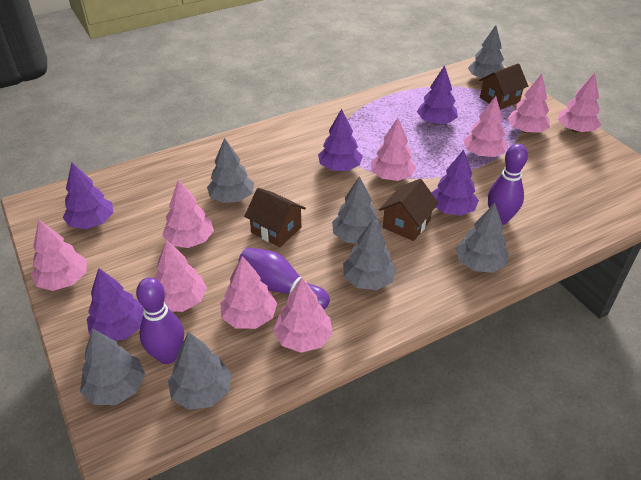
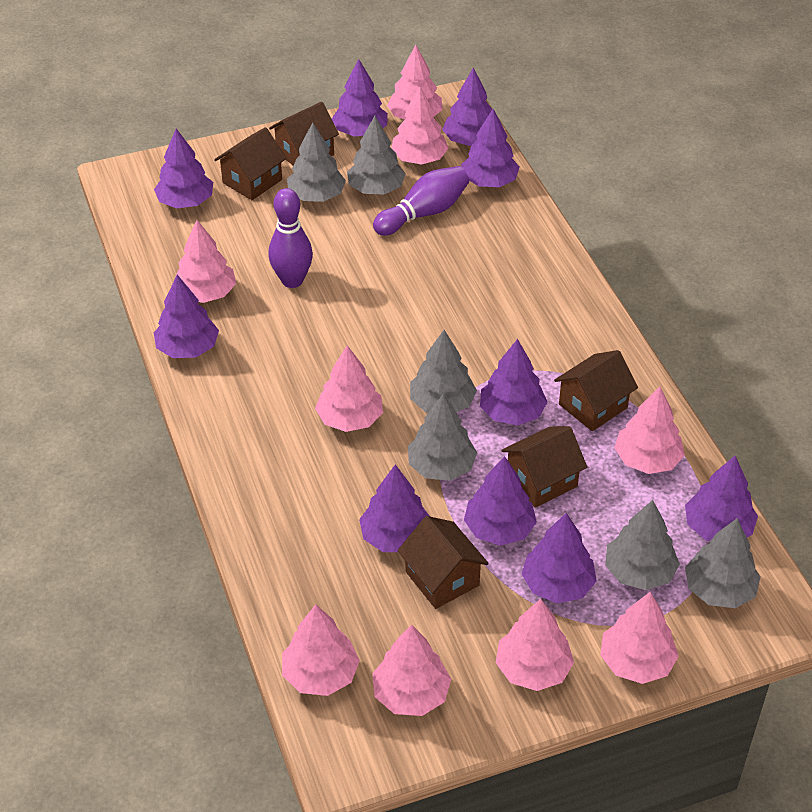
brown house: [244,188,306,247] [379,179,438,241] [479,63,528,110] = 3 -> [214,127,287,200] [269,102,339,165] [398,516,489,609] [502,426,587,508] [554,350,638,431] = 5
grey tree: [80,328,145,405] [168,332,232,410] [207,138,254,203] [332,176,382,244] [343,219,397,290] [455,203,509,273] [468,25,505,80] = 7 -> [287,122,346,202] [347,116,406,195] [408,393,477,481] [410,330,477,413] [605,500,680,590] [685,518,760,608] = 6
purple bowling pin: [136,277,184,364] [238,247,330,309] [488,144,528,225] = 3 -> [268,188,313,288] [373,166,469,236] = 2
purple tree: [62,162,114,229] [87,268,144,341] [318,109,363,171] [417,65,458,125] [431,150,479,216] = 5 -> [154,129,213,208] [154,275,219,358] [332,59,388,137] [359,464,429,552] [442,68,492,146] [461,109,520,187] [464,456,537,546] [480,339,547,425] [521,513,597,603] [685,456,758,541] = 10

